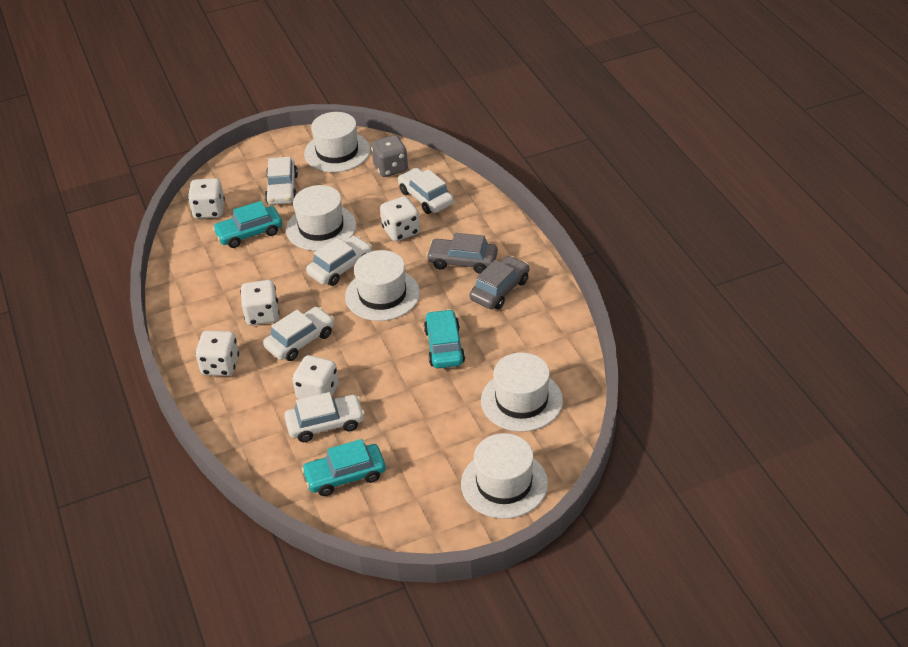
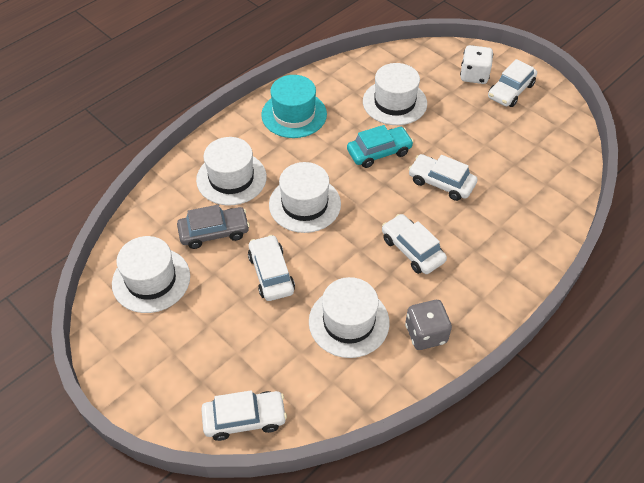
grey car: [426,233,498,274] [469,256,529,309] = 2 -> [177,205,250,249] = 1
turquoise car: [213,201,282,248] [301,439,386,496] [424,309,465,368] = 3 -> [347,125,414,168] = 1
turquoise hat: none = 0 -> [261,75,327,138] = 1
white dice: [188,178,225,219] [195,331,239,376] [240,280,279,326] [292,355,339,399] [380,196,420,241] = 5 -> [460,45,493,84] = 1

